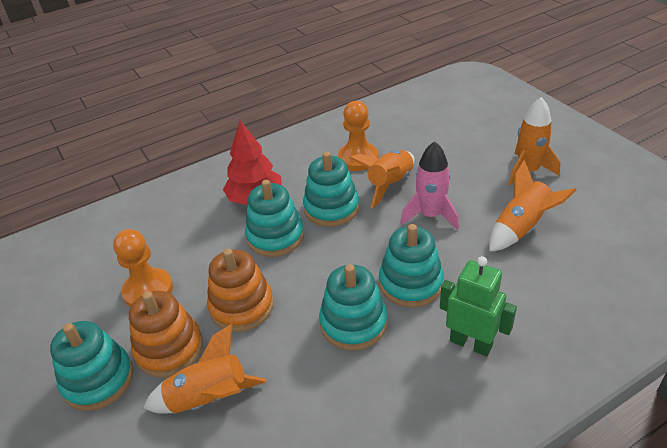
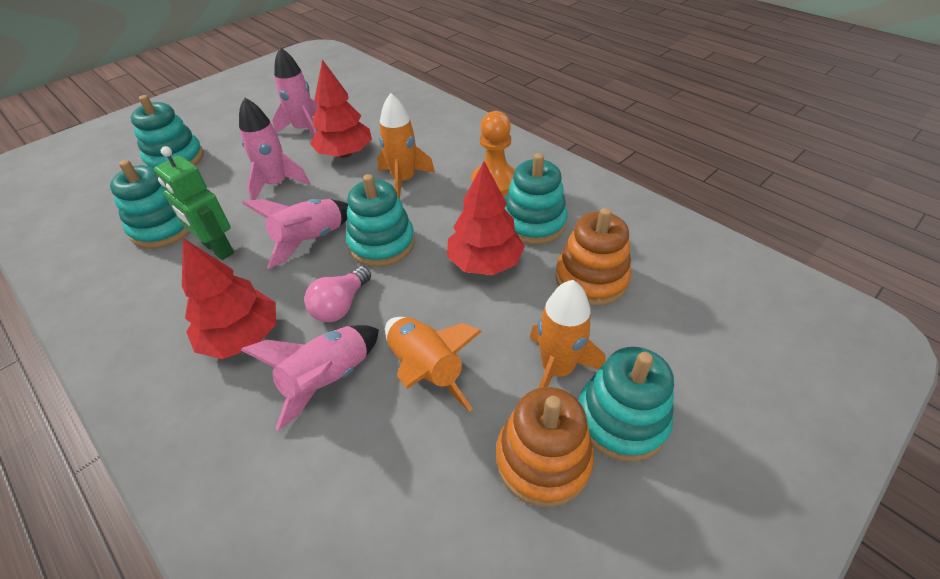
orange pawn: [113,229,173,307] [338,101,378,171] = 2 -> [471,111,515,196] = 1
orange rocket: [143,324,267,413] [349,150,415,208] [489,160,576,252] [509,97,560,185] = 4 -> [377,93,435,199] [385,317,482,412] [530,280,606,388] = 3
pink light bulb: none = 0 -> [304,266,371,322] = 1
pink rocket: [400,141,459,230] = 1 -> [239,97,310,200] [241,325,379,430] [242,199,348,269] [272,47,318,137] = 4
red tree: [223,121,282,205] = 1 -> [182,238,276,359] [310,60,372,158] [447,161,525,275] = 3

